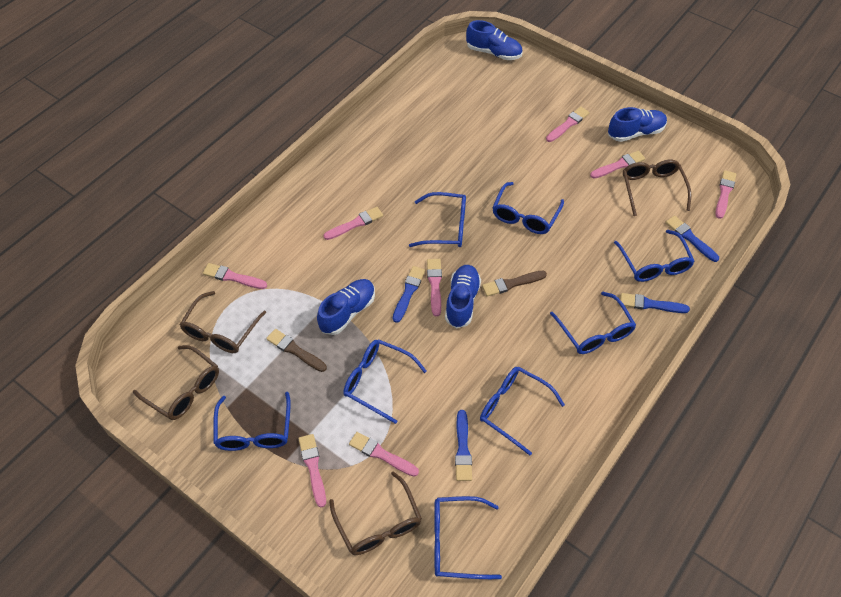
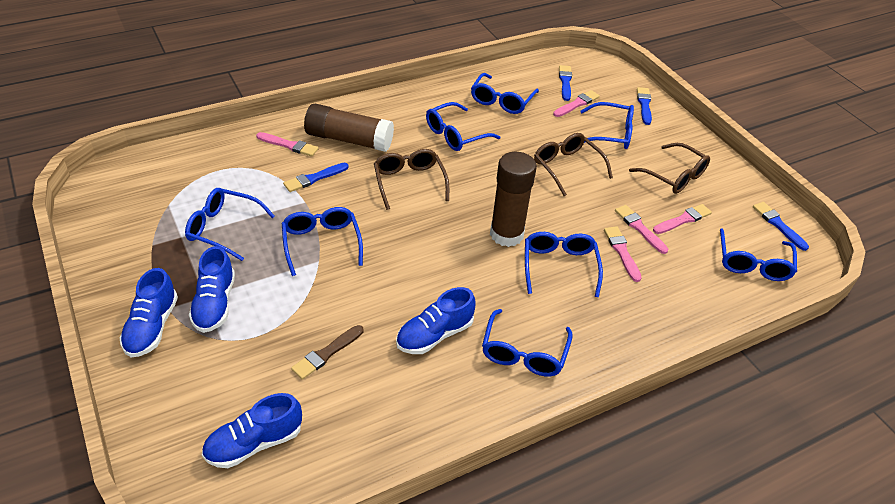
brown brush: [266,329,327,372] [482,271,547,297] = 2 -> [291,325,364,380] = 1
brown glasses: [133,345,219,420] [179,291,266,353] [329,472,422,555] [623,160,691,216] = 4 -> [374,149,449,210] [534,133,613,196] [629,143,710,194] = 3
brown glue stick: none = 0 -> [304,104,394,152] [490,152,537,247] = 2
pink brush: [203,263,267,289] [298,434,326,507] [324,207,383,240] [349,432,419,477] [427,259,442,316] [546,107,590,142] [590,151,645,178] [715,170,736,219] = 8 -> [256,132,318,156] [553,90,600,117] [604,226,642,282] [615,205,668,254] [653,204,712,234] = 5

